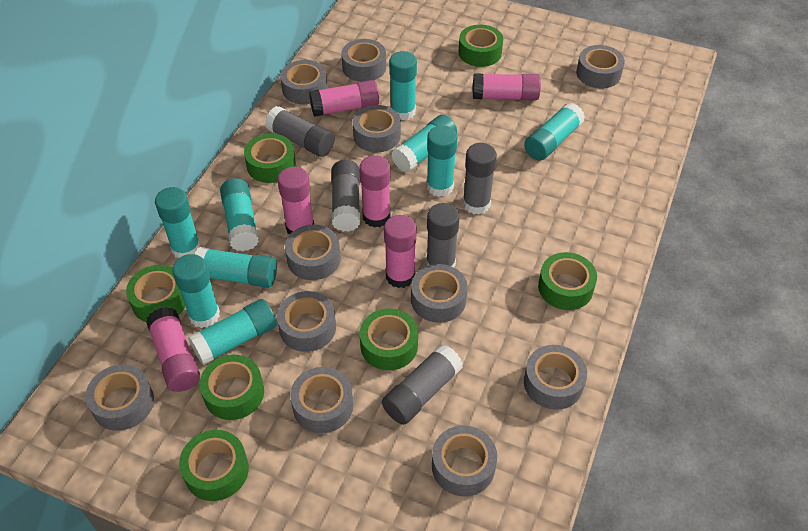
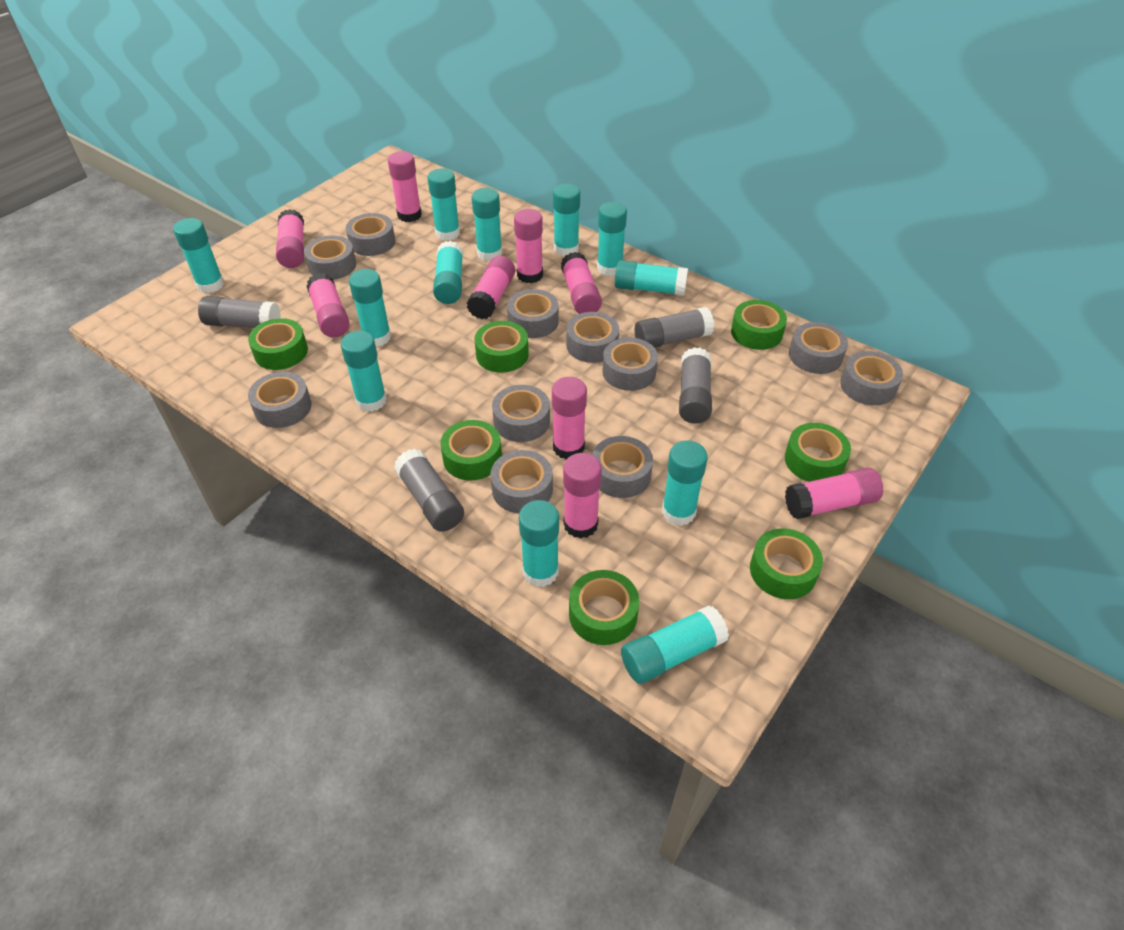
grey glue stick: [265,106,335,157] [331,160,360,232] [382,344,463,425] [426,203,460,267] [463,143,497,214] = 5 -> [198,296,281,328] [394,449,464,532] [635,307,714,348] [679,347,712,424] = 4
pink glue stick: [146,307,200,392] [278,167,314,234] [309,80,379,117] [359,155,391,228] [384,215,417,288] [473,74,541,100] = 6 -> [276,209,304,268] [307,273,349,337] [388,151,422,222] [467,256,515,319] [514,209,543,283] [552,377,587,460] [561,252,602,314] [563,453,602,539] [785,467,883,519] = 9
turquoise glue stick: [155,187,201,258] [172,254,220,328] [188,299,277,365] [195,247,277,288] [220,178,259,251] [389,51,417,120] [391,115,457,172] [426,125,457,197] [524,103,585,161] = 9 -> [173,218,224,293] [340,331,387,412] [349,269,391,347] [427,169,460,240] [433,241,463,304] [471,188,502,261] [519,500,559,587] [553,183,580,256] [597,202,627,276] [615,260,688,296] [621,605,729,684] [662,440,708,526] = 12

